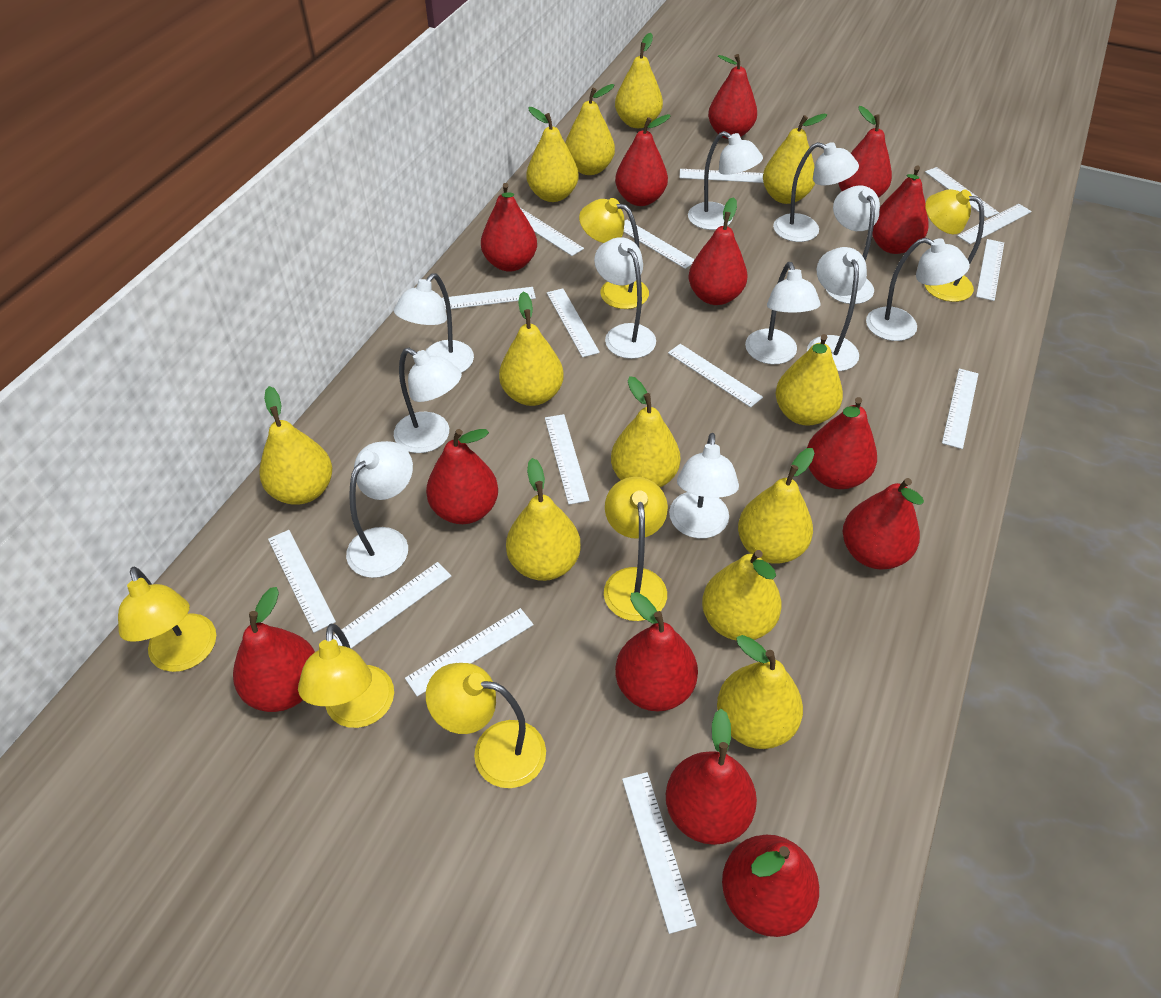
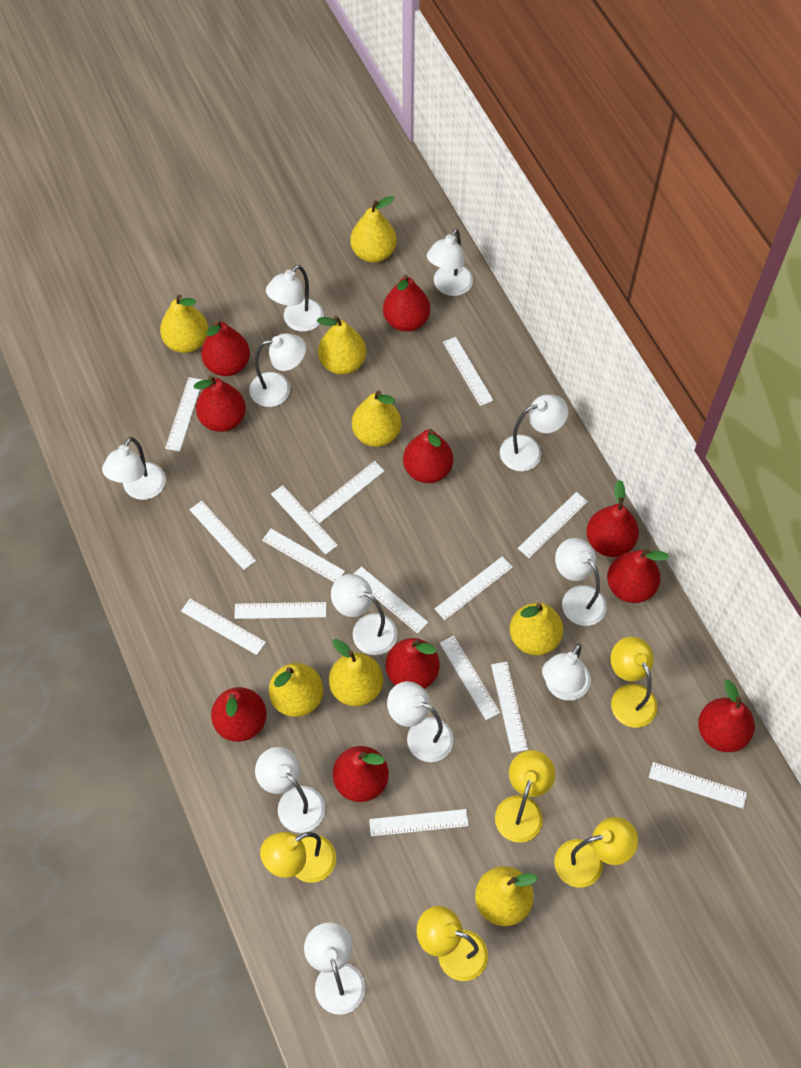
red pear: [233,587,315,712] [426,429,498,524] [481,183,537,272] [615,114,671,206] [615,592,698,712] [666,709,757,845] [688,197,747,305] [708,54,757,139] [722,835,819,937] [807,397,877,489] [838,106,892,198] [843,478,924,570] [872,166,929,254] = 13 -> [194,375,246,432] [201,320,250,376] [211,687,266,742] [333,746,389,802] [383,274,430,332] [386,638,439,689] [403,429,453,483] [586,480,639,557] [607,549,669,603] [698,679,755,752] = 10
yellow lamp: [118,567,216,672] [298,624,394,728] [426,663,546,788] [579,198,649,309] [604,477,668,621] [924,189,984,302] = 6 -> [260,832,336,883] [417,906,488,981] [495,750,555,843] [554,817,638,888] [610,637,657,728] = 5
yellow pear: [259,386,332,505] [499,291,564,406] [506,458,581,581] [527,107,579,202] [565,84,615,175] [611,376,681,487] [615,33,663,128] [702,550,782,641] [717,635,803,749] [738,448,815,564] [763,114,827,204] [776,334,843,426] = 12 -> [160,294,209,353] [269,663,323,717] [317,316,366,375] [329,639,383,706] [350,196,397,263] [352,390,401,447] [475,866,538,926] [510,603,563,655] = 8

